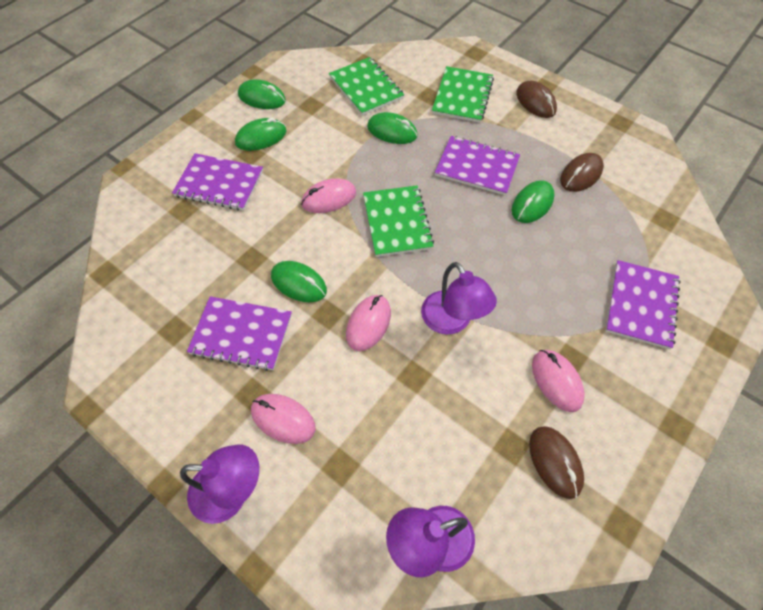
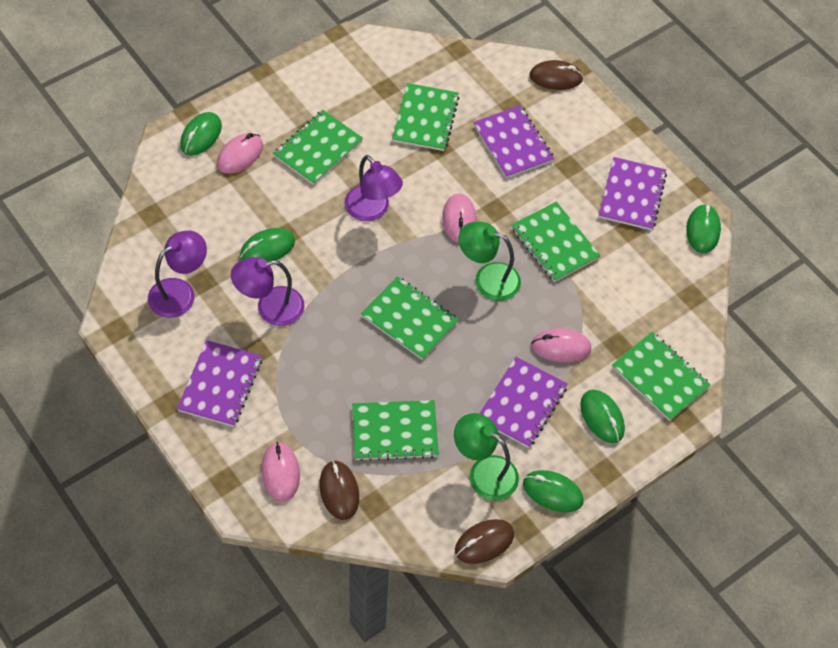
green lamp: none = 0 -> [454,413,519,501] [459,222,521,301] = 2
green notebook: [329,57,404,116] [363,185,434,257] [432,66,494,123] = 3 -> [273,110,363,185] [352,400,439,461] [361,276,459,360] [392,83,459,151] [511,202,601,282] [612,332,711,421] = 6

